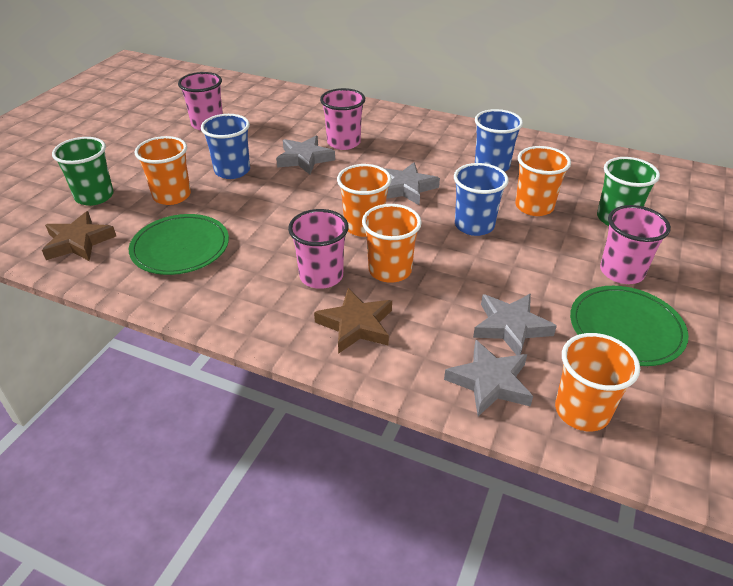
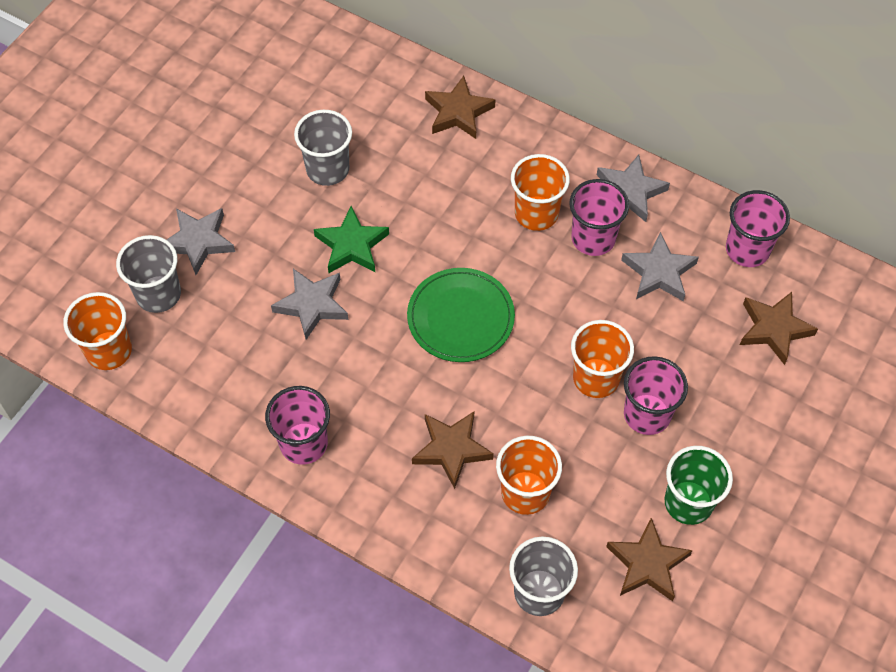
blue cup: [201,114,250,179] [454,163,509,236] [475,109,523,172] = 3 -> none = 0
brown star: [42,211,116,261] [314,288,392,354] = 2 -> [412,412,494,489] [425,76,495,139] [606,518,693,601] [740,292,818,365] = 4
green cup: [52,137,114,206] [597,157,660,226] = 2 -> [665,446,733,525] = 1
green plate: [129,214,229,275] [570,286,689,366] = 2 -> [407,268,515,362] = 1
green star: none = 0 -> [314,206,389,273] = 1
grey cup: none = 0 -> [116,235,181,313] [294,110,352,186] [509,536,578,616] = 3
orange cup: [135,136,191,205] [337,164,391,237] [362,204,422,283] [515,146,571,216] [555,333,640,431] = 5 -> [63,292,132,370] [496,436,562,515] [511,154,570,231] [571,320,634,398] = 4

